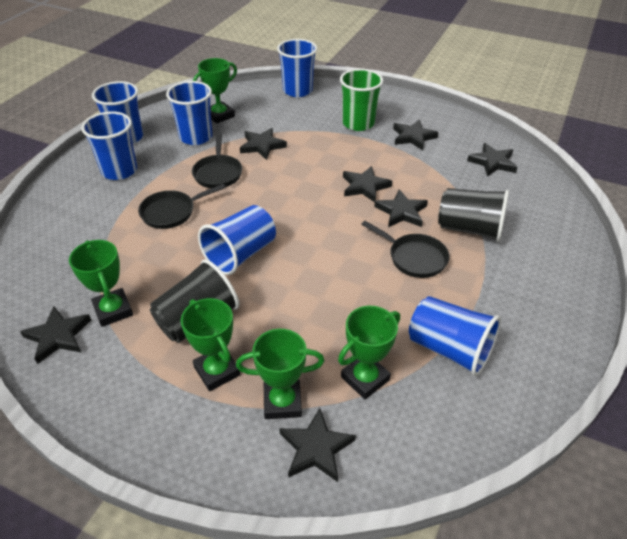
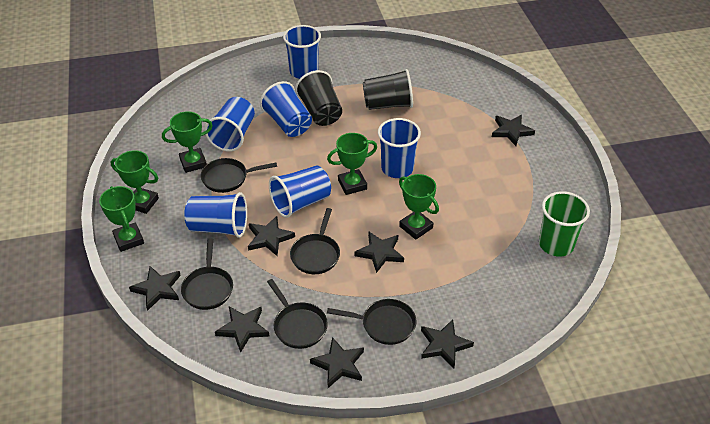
black pan: [138,184,226,229] [192,133,242,188] [361,221,450,278] = 3 -> [181,238,233,310] [201,158,277,193] [267,279,328,349] [290,208,340,274] [327,299,416,345] = 5

